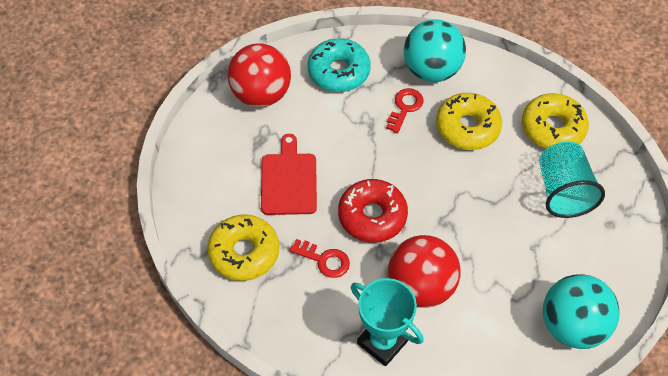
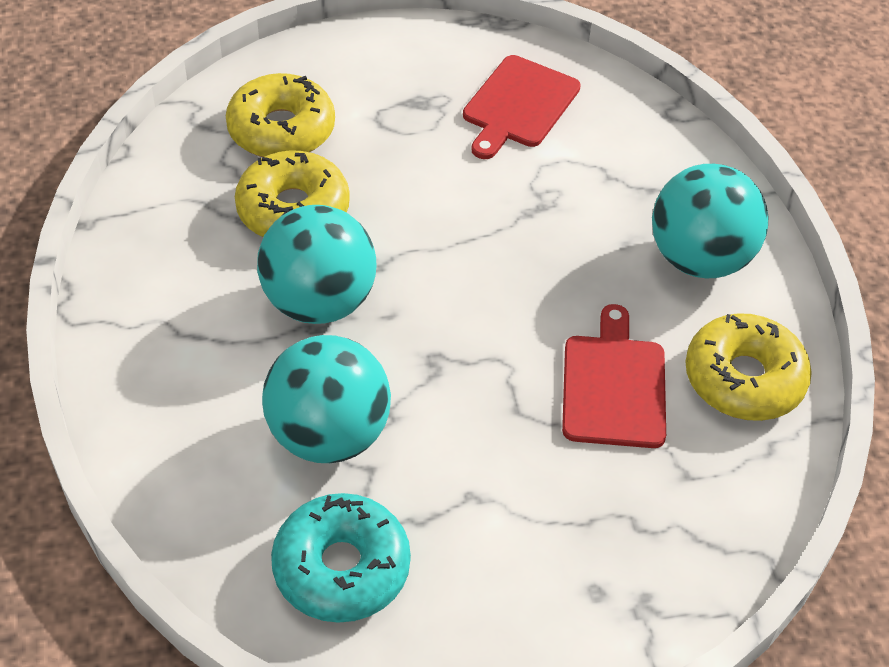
red ball: [227,43,291,107] [388,235,461,308] = 2 -> none = 0
red cutting board: [261,134,317,215] = 1 -> [463,55,581,159] [562,304,666,448] = 2
red donut: [338,179,408,243] = 1 -> none = 0
red key: [289,239,350,278] [386,88,423,133] = 2 -> none = 0
turquoise ball: [404,19,466,82] [543,274,620,349] = 2 -> [257,205,377,324] [262,335,391,463] [652,164,768,278] = 3
turquoise cup: [539,141,605,218] = 1 -> none = 0
turquoise trophy: [351,278,424,366] = 1 -> none = 0

